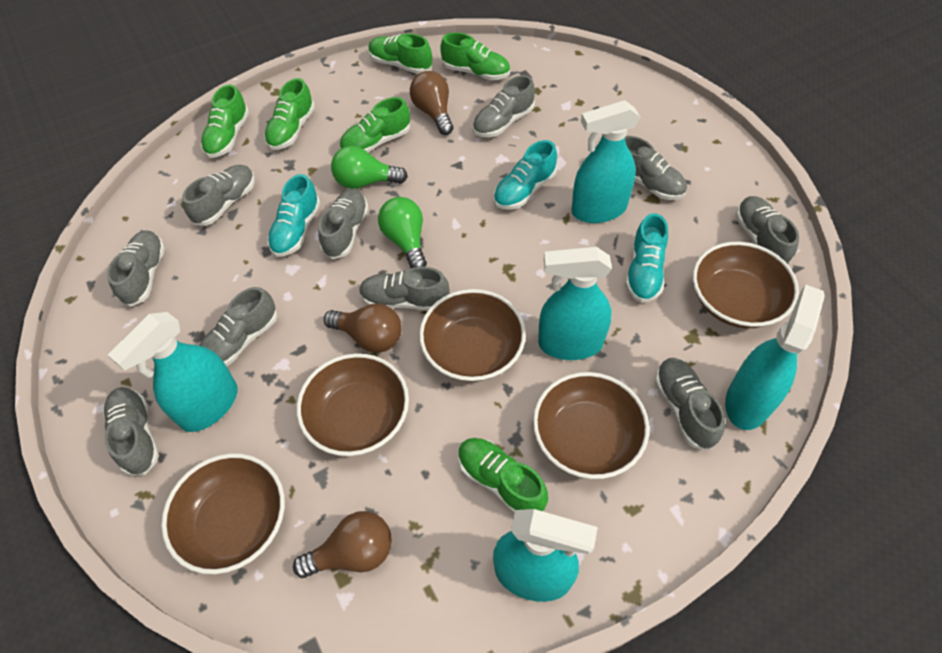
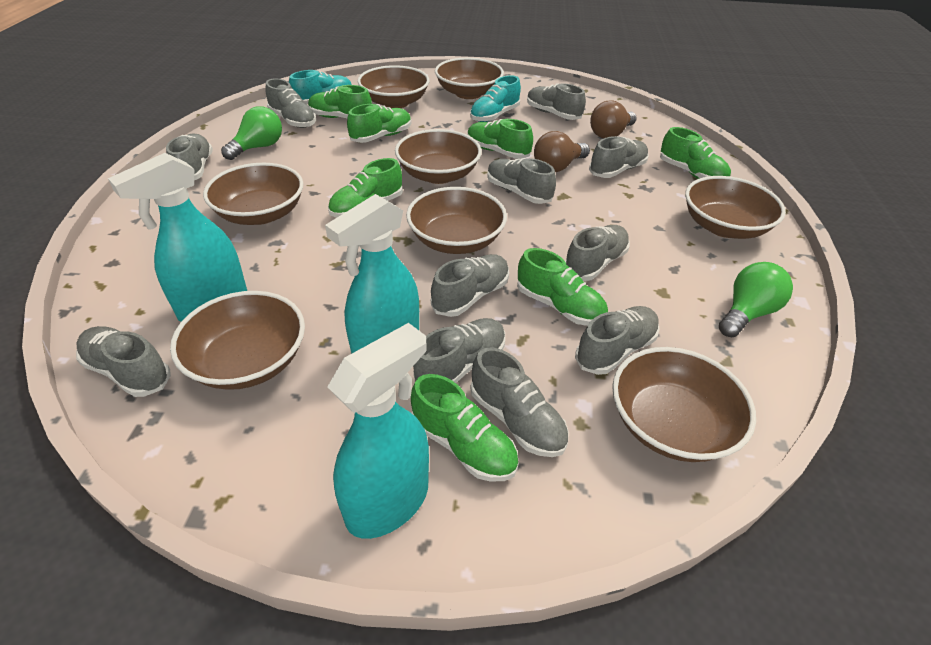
brown bowl: [161,453,285,574] [296,353,409,456] [419,289,526,382] [533,372,649,479] [693,242,799,328] = 5 -> [170,291,305,390] [203,163,303,225] [357,65,430,108] [395,129,482,184] [406,187,507,254] [435,58,504,99] [612,347,756,462] [685,176,786,239] = 8
brown light bulb: [293,511,392,578] [324,303,402,353] [410,71,453,135] = 3 -> [534,131,590,172] [590,100,637,139] = 2
green shoe: [201,84,249,158] [264,78,315,150] [340,97,410,153] [368,33,432,74] [440,32,510,80] [458,438,548,513] = 6 -> [308,85,372,118] [328,158,403,217] [347,104,411,143] [411,374,518,482] [467,119,533,159] [517,248,608,326] [660,127,731,179] = 7
grey shoe: [103,387,159,476] [107,231,165,307] [182,165,255,226] [199,287,278,367] [318,189,369,259] [359,267,450,311] [473,75,535,137] [625,136,687,200] [655,358,725,450] [736,196,799,264] = 10 -> [76,326,171,397] [166,134,213,180] [265,78,316,128] [413,318,505,383] [431,254,509,317] [471,347,569,457] [487,158,556,204] [527,83,586,120] [565,225,630,281] [575,306,660,375] [589,136,649,178] = 11
turquoise shoe: [267,174,320,257] [494,140,557,210] [625,213,668,303] = 3 -> [289,70,352,104] [470,75,521,122] = 2
turquoise spray bottle: [108,312,238,432] [493,509,598,602] [538,247,612,360] [571,100,640,223] [725,284,825,430] = 5 -> [108,153,247,322] [325,194,419,354] [328,323,429,539] = 3

